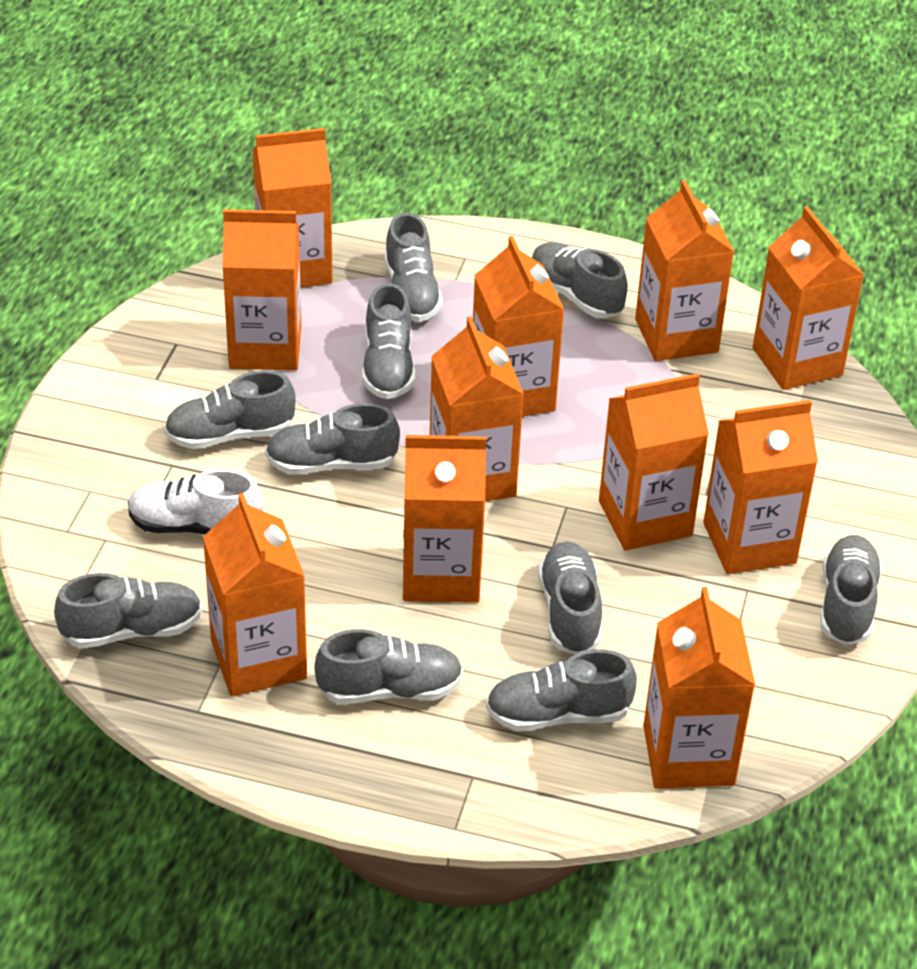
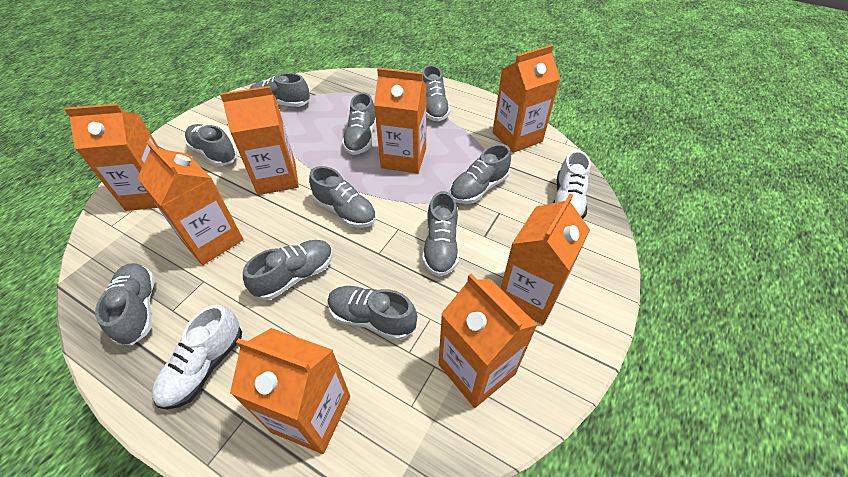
orange carton: [203,493,307,697] [223,209,301,370] [252,128,333,287] [403,435,487,603] [430,317,524,502] [473,236,564,417] [599,374,709,550] [635,180,734,361] [643,587,755,789] [703,400,818,574] [753,206,864,390] = 11 -> [64,104,160,211] [137,141,243,265] [220,86,299,195] [230,328,350,454] [374,68,427,174] [439,274,537,408] [493,45,560,153] [501,194,590,325] = 8
white shoe: [128,469,263,534] = 1 -> [152,305,242,410] [553,150,591,219] = 2

